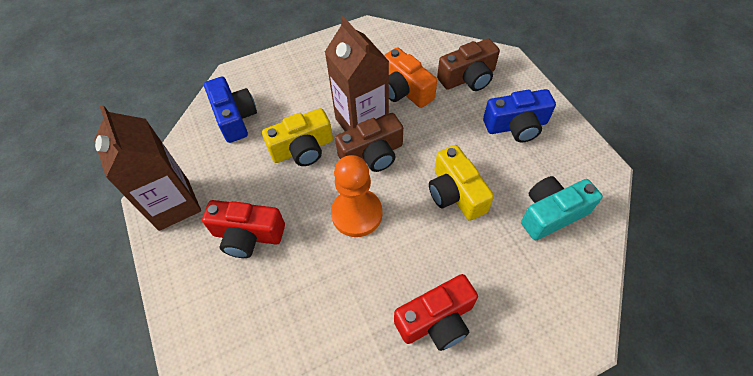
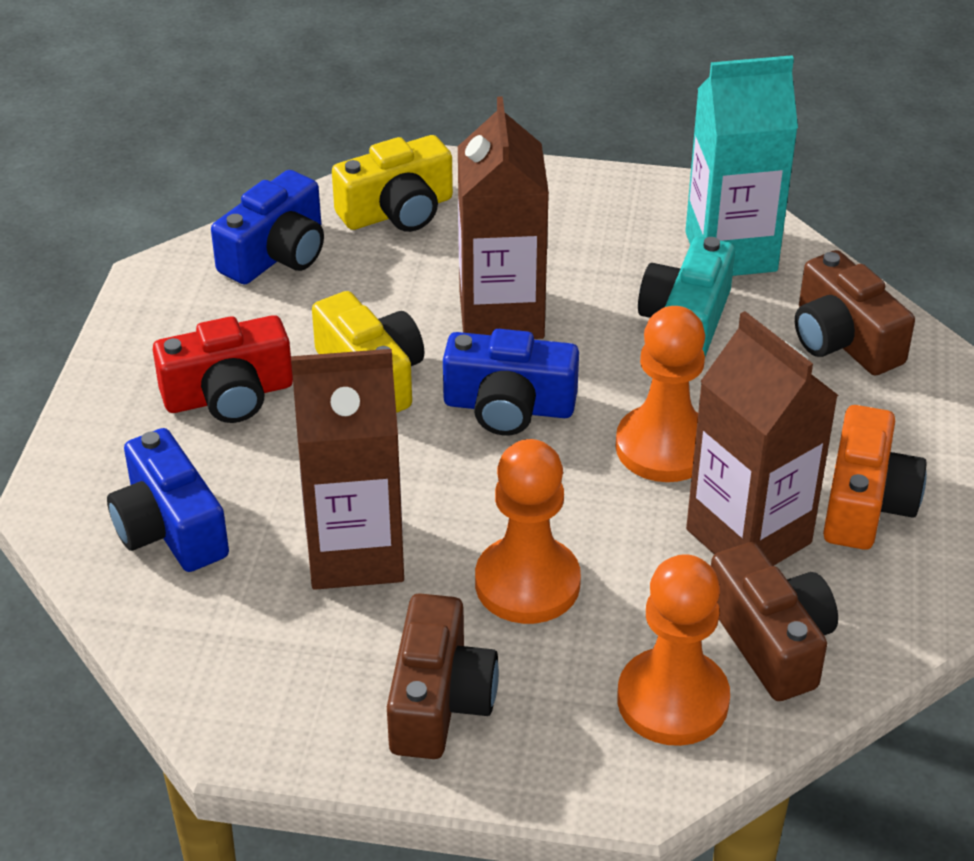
blue camera: [204,77,257,143] [483,89,556,143] = 2 -> [107,428,229,572] [211,170,324,284] [443,329,579,435] = 3
brown camera: [335,113,403,172] [437,39,500,91] = 2 -> [387,593,499,759] [711,542,838,701] [795,250,915,376] = 3
brown carton: [94,105,201,231] [325,16,389,131] = 2 -> [291,349,404,590] [458,96,549,339] [686,311,838,566] = 3
orange pawn: [331,155,382,237] = 1 -> [475,439,581,624] [616,306,705,482] [617,554,730,746] = 3
red camera: [202,200,285,258] [394,274,478,351] = 2 -> [153,315,293,423] = 1
turquoise carton: none = 0 -> [685,55,798,276] = 1

